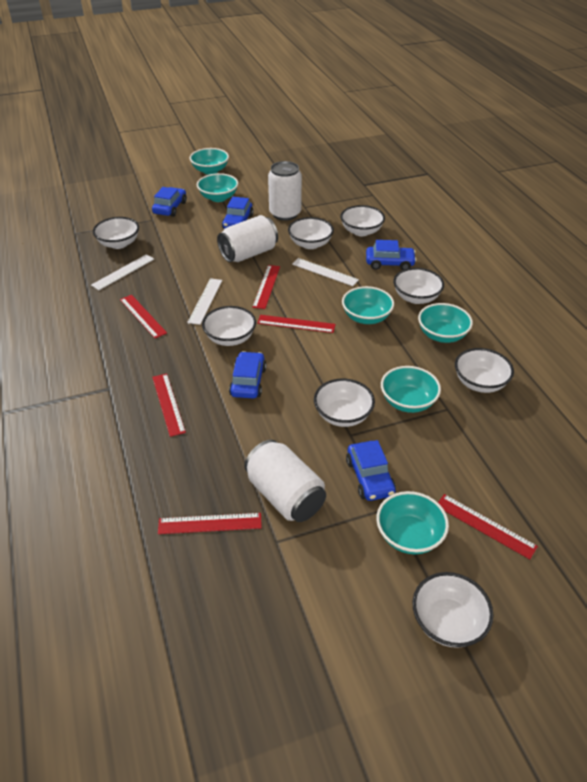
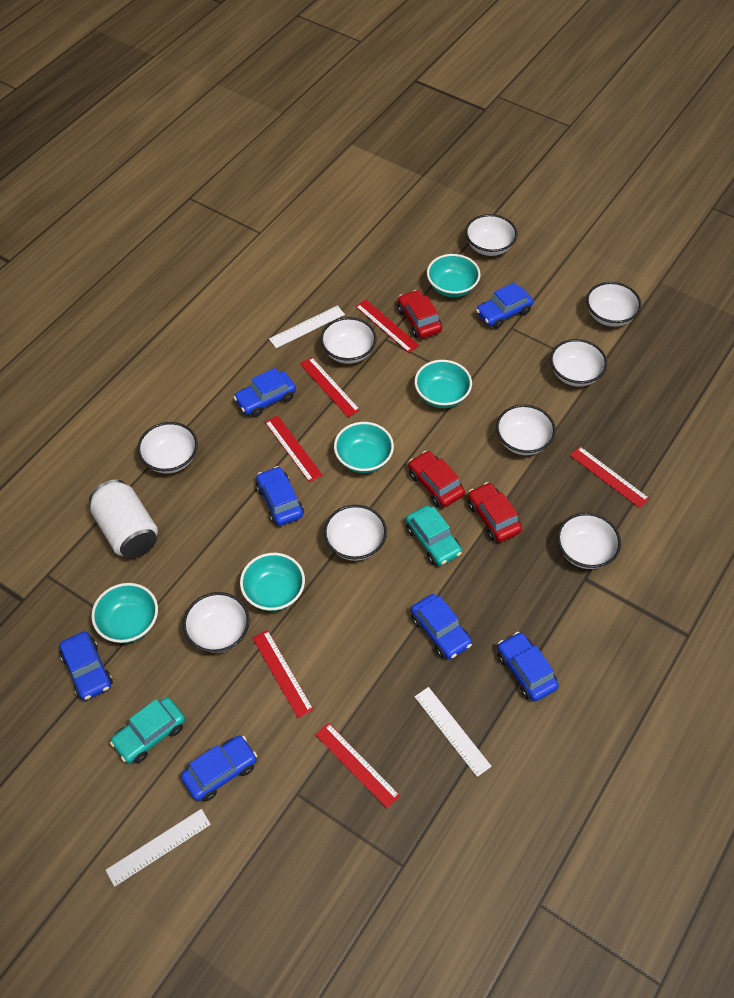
blue car: [152,187,187,217] [222,197,253,229] [229,351,266,398] [346,440,396,501] [366,240,417,270] = 5 -> [59,631,113,700] [181,736,257,802] [233,368,296,417] [256,466,304,526] [411,594,472,659] [476,282,533,329] [497,632,559,702] = 7
red car: none = 0 -> [397,290,442,339] [408,451,465,507] [468,482,522,542] = 3
turquoise bowl: [190,148,229,175] [197,173,238,202] [342,286,394,324] [376,491,449,554] [381,366,441,413] [418,303,473,343] = 6 -> [91,583,158,643] [240,553,305,611] [334,422,394,473] [414,360,472,408] [427,254,481,297] = 5
turquoise car: none = 0 -> [110,697,185,764] [406,506,462,566] = 2
white bowl: [93,217,139,249] [202,306,256,346] [288,217,334,249] [314,379,375,427] [340,205,385,236] [393,268,444,304] [413,572,494,648] [455,348,514,393] = 8 -> [137,422,198,473] [183,592,250,653] [320,317,377,364] [324,505,387,561] [465,214,518,256] [496,405,556,455] [550,339,607,387] [557,513,621,569] [586,282,642,327] = 9
white can: [217,215,278,262] [244,440,326,522] [268,161,302,221] = 3 -> [89,479,158,558] = 1

